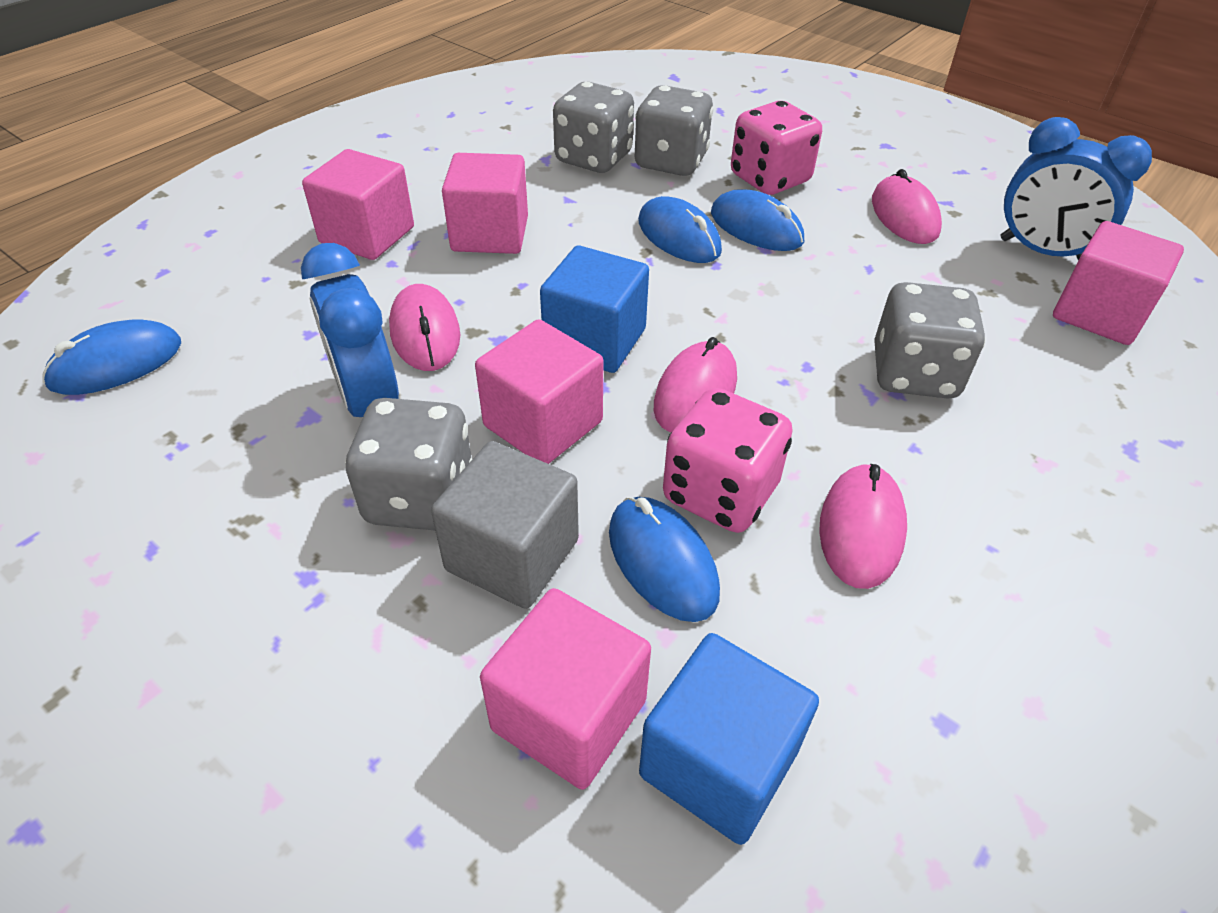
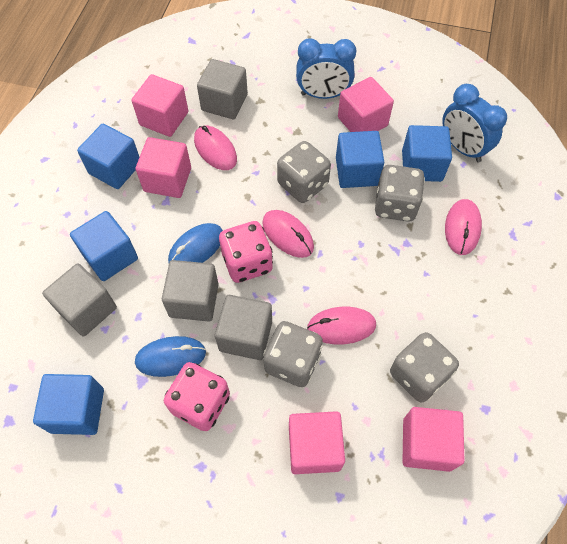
blue cube: [540,246,649,373] [639,633,819,845] = 2 -> [33,374,104,435] [70,211,138,281] [77,124,139,189] [336,131,384,188] [402,125,452,182] = 5
blue mouse: [42,319,181,395] [609,497,720,622] [638,196,722,263] [711,189,804,251] = 4 -> [135,336,206,377] [168,223,223,264] = 2
grey cube: [431,441,579,609] = 1 -> [42,264,117,337] [162,260,219,321] [197,59,248,119] [215,295,272,360] = 4

